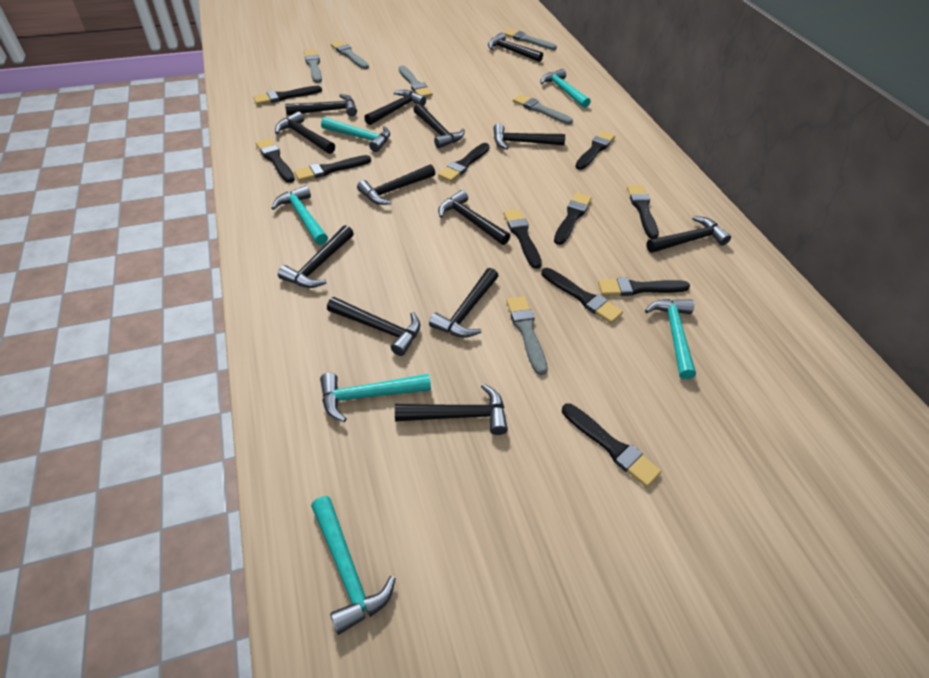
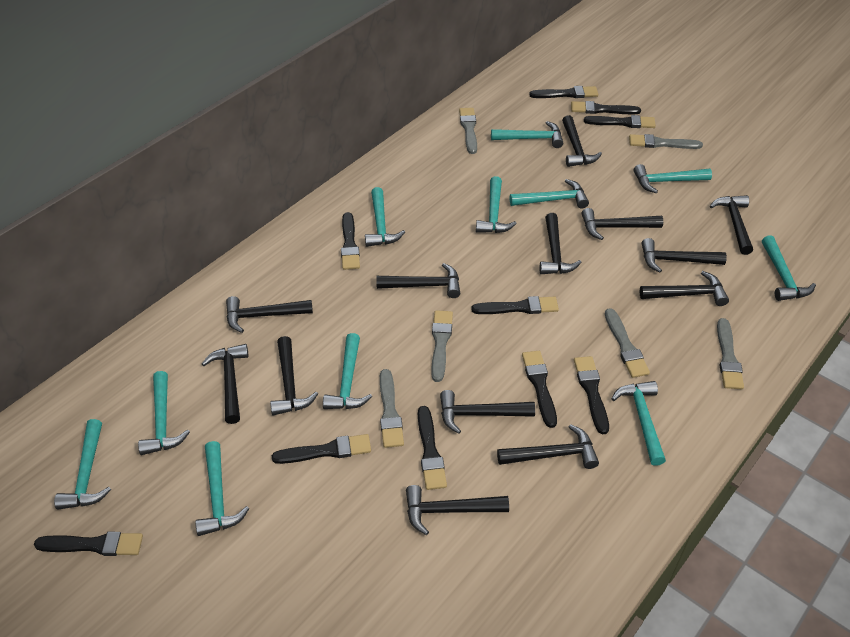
black brush: [253,86,322,105] [256,138,295,183] [294,155,371,181] [438,143,490,182] [503,209,542,269] [541,268,623,323] [554,193,592,245] [562,403,661,487] [575,131,615,170] [598,278,690,296] [627,185,659,239] = 11 -> [34,532,143,556] [272,434,371,464] [341,212,360,270] [418,406,447,490] [472,296,559,314] [522,351,557,428] [529,86,598,98] [571,101,641,114] [574,356,609,434] [584,115,656,128] = 10
turquoise hammer: [271,185,328,245] [311,496,396,635] [320,373,431,422] [321,117,390,152] [540,69,591,108] [645,299,696,379] = 6 -> [54,419,111,510] [138,371,190,455] [195,441,249,536] [323,333,372,409] [365,187,405,247] [476,176,517,233] [491,121,563,148] [510,179,589,208] [611,381,666,466] [633,164,712,193] [762,235,816,301] = 11

